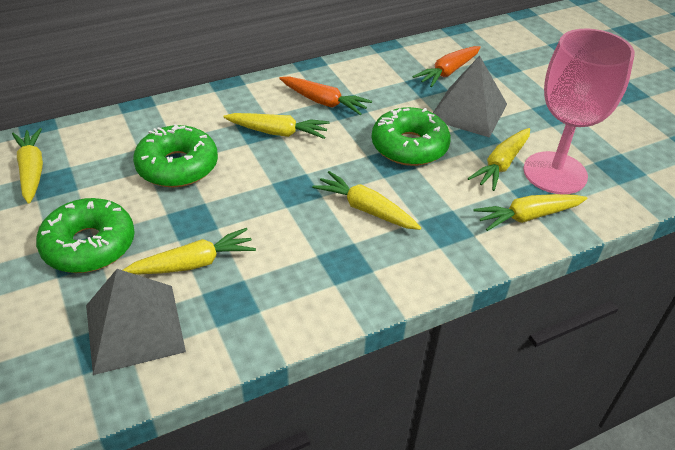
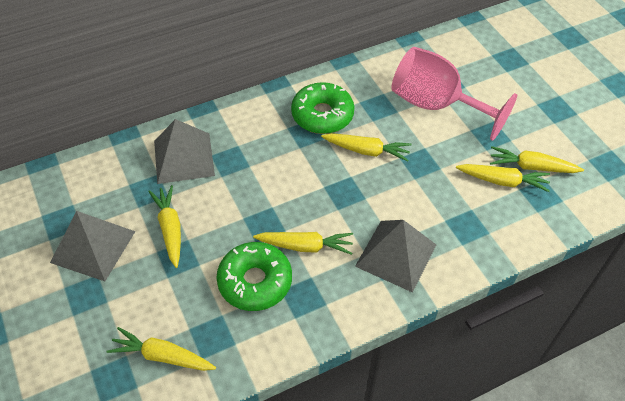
green donut: [36,198,135,273] [133,124,218,188] [372,107,451,166] = 3 -> [216,242,292,311] [291,82,355,134] = 2
grey pyramid: [86,269,186,375] [433,56,507,138] = 2 -> [50,211,135,281] [154,119,215,184] [355,220,436,293] = 3
orange carrot: [279,76,372,115] [412,46,481,87] = 2 -> none = 0

